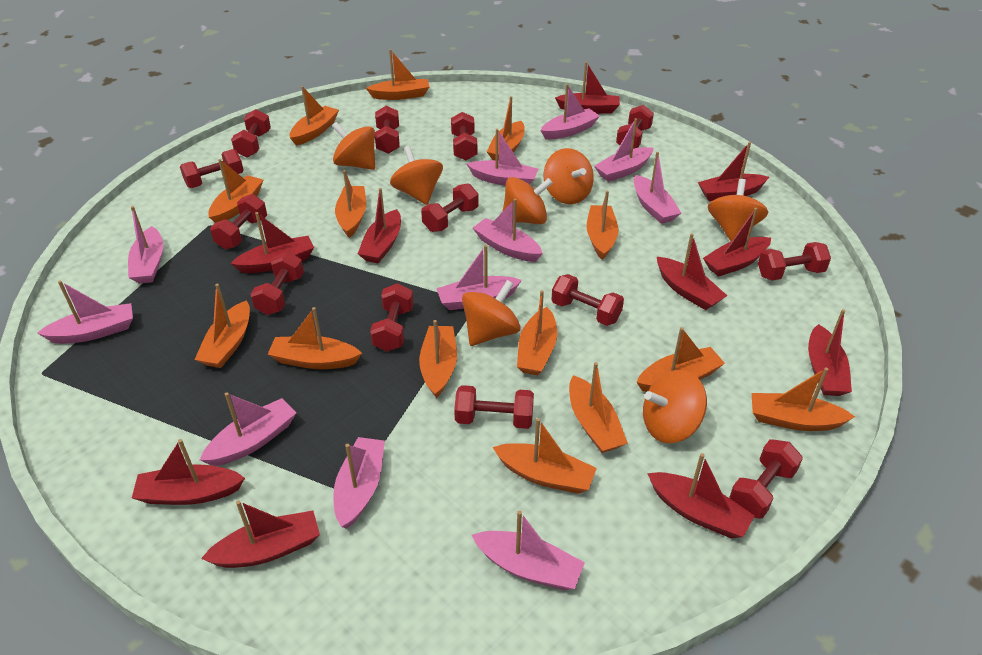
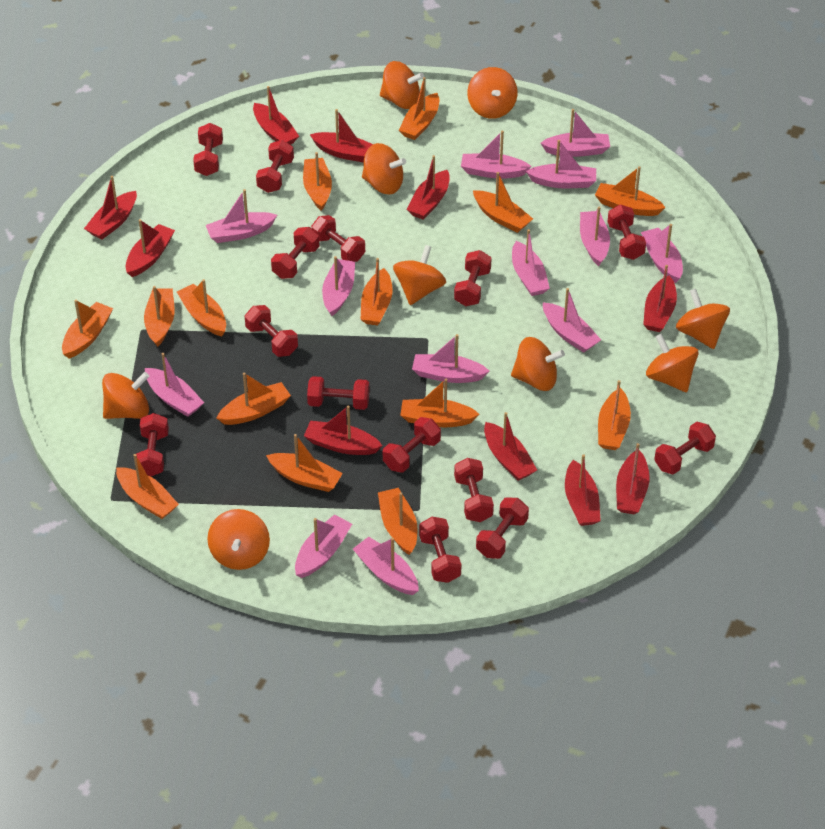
orange spinning top: [332,122,375,170] [390,146,443,205] [462,280,520,346] [502,177,553,224] [544,148,594,204] [643,370,707,443] [708,179,768,241] = 7 -> [102,372,149,419] [207,509,270,570] [362,143,406,194] [380,61,424,109] [393,245,446,305] [467,67,517,119] [511,337,565,391] [646,334,699,392] [676,289,730,349] = 9
pink boat: [37,281,133,344] [128,206,163,283] [200,392,296,466] [333,437,385,529] [436,245,522,310] [467,129,538,185] [472,511,585,590] [473,199,543,262] [540,84,600,140] [594,118,653,182] [634,152,681,224] = 11 -> [145,353,204,417] [206,189,277,243] [295,514,352,578] [322,256,355,316] [353,537,419,595] [412,334,489,383] [461,130,532,179] [512,229,550,296] [526,140,596,188] [540,109,610,157] [543,288,601,353] [580,207,610,266] [641,224,683,283] = 13
red dumbbell: [180,149,244,188] [210,194,267,249] [231,109,271,158] [251,251,304,315] [370,283,414,352] [375,106,400,154] [421,183,479,232] [451,112,477,160] [454,385,534,429] [551,274,624,326] [616,105,654,149] [729,439,803,519] [758,242,831,280] = 13 -> [136,413,169,477] [193,123,223,176] [245,305,298,357] [256,140,294,193] [271,227,319,279] [307,376,370,410] [311,215,365,262] [383,417,441,473] [419,517,462,583] [454,250,492,306] [454,458,494,522] [476,497,529,559] [607,205,646,260] [654,422,716,475] = 14

